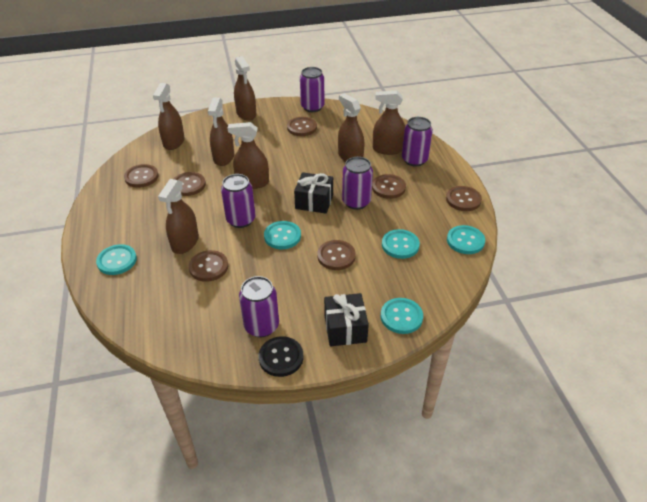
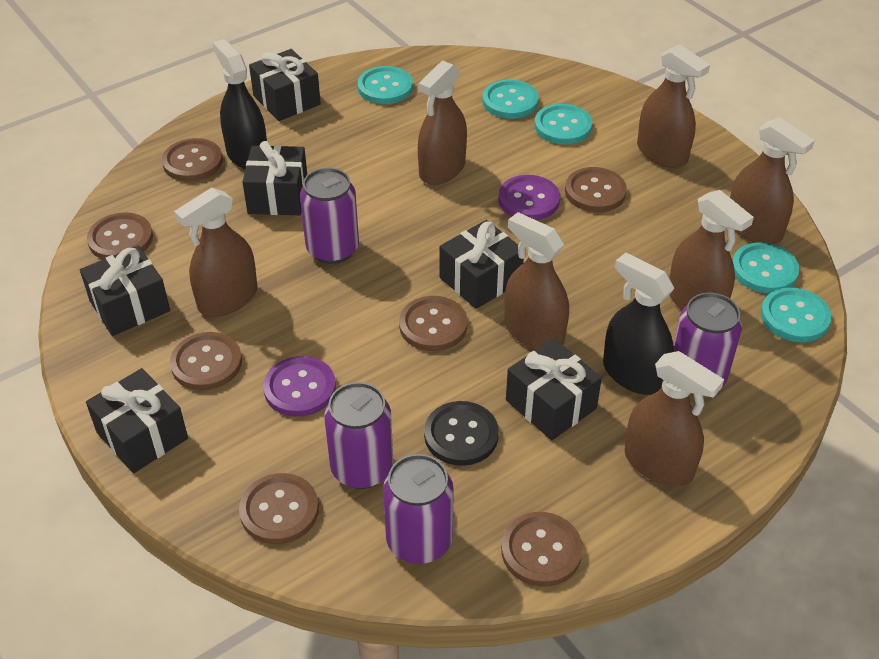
black gift: [294,172,333,214] [324,293,369,347] = 2 -> [80,246,170,336] [86,368,188,473] [242,141,307,215] [249,49,321,121] [440,220,524,309] [506,339,602,440] = 6
black spray bottle: none = 0 -> [213,39,267,170] [603,253,675,395] = 2
purple button: none = 0 -> [263,356,336,417] [499,175,560,220] = 2
purple can: [221,174,255,228] [239,276,279,337] [300,67,324,112] [342,157,373,210] [402,117,433,167] = 5 -> [300,168,359,264] [324,382,393,489] [383,454,454,564] [673,293,742,394] = 4

